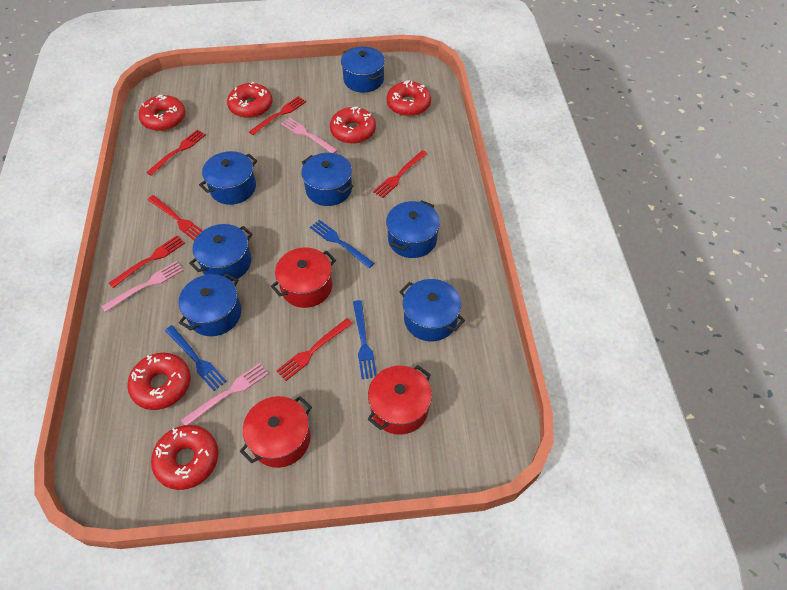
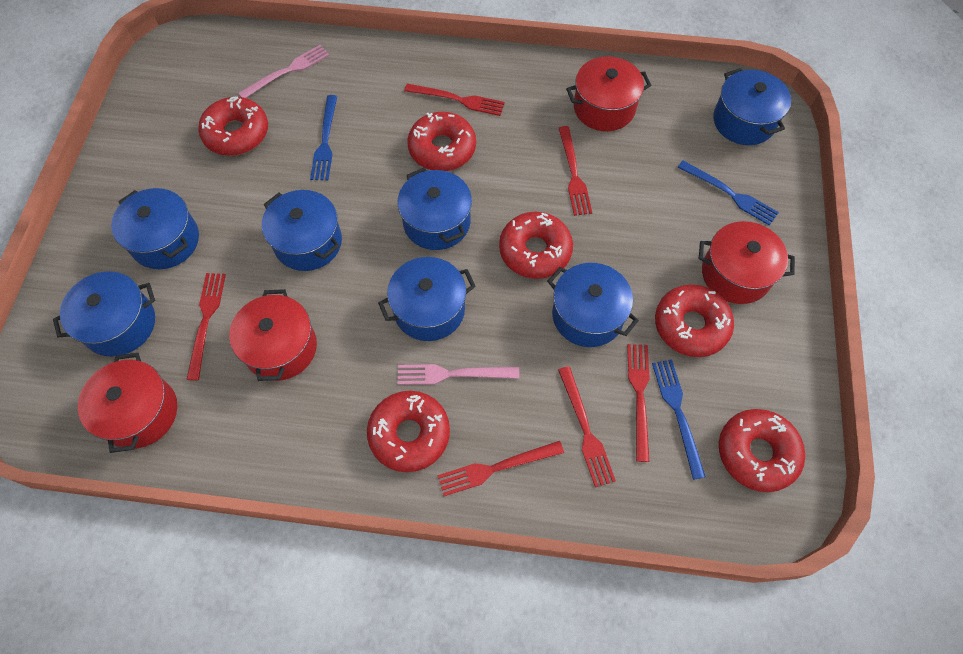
pink fork: [101,261,183,312] [181,363,268,425] [281,117,338,153] = 3 -> [238,45,329,98] [398,364,519,385] = 2
red pot: [240,396,312,468] [271,248,336,308] [368,365,432,435] = 3 -> [78,353,177,453] [229,289,317,381] [566,56,652,131] [699,221,795,304] = 4

